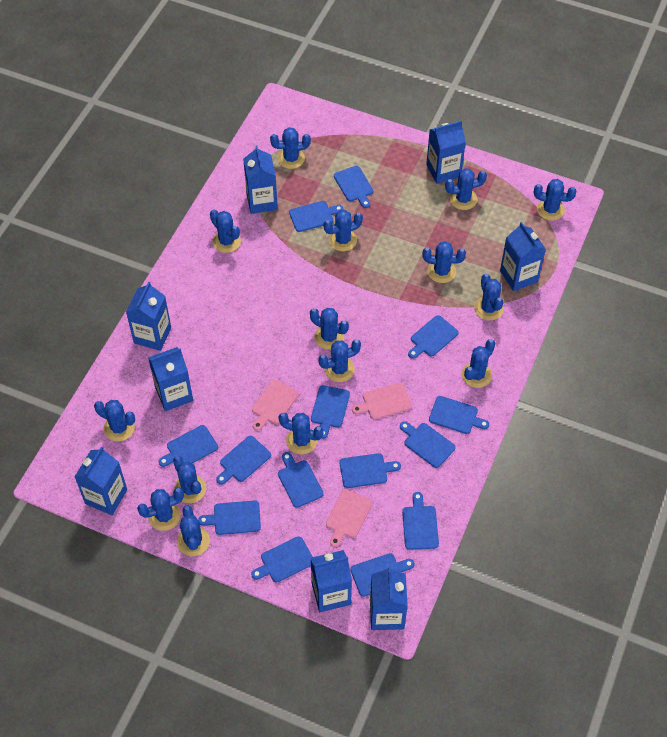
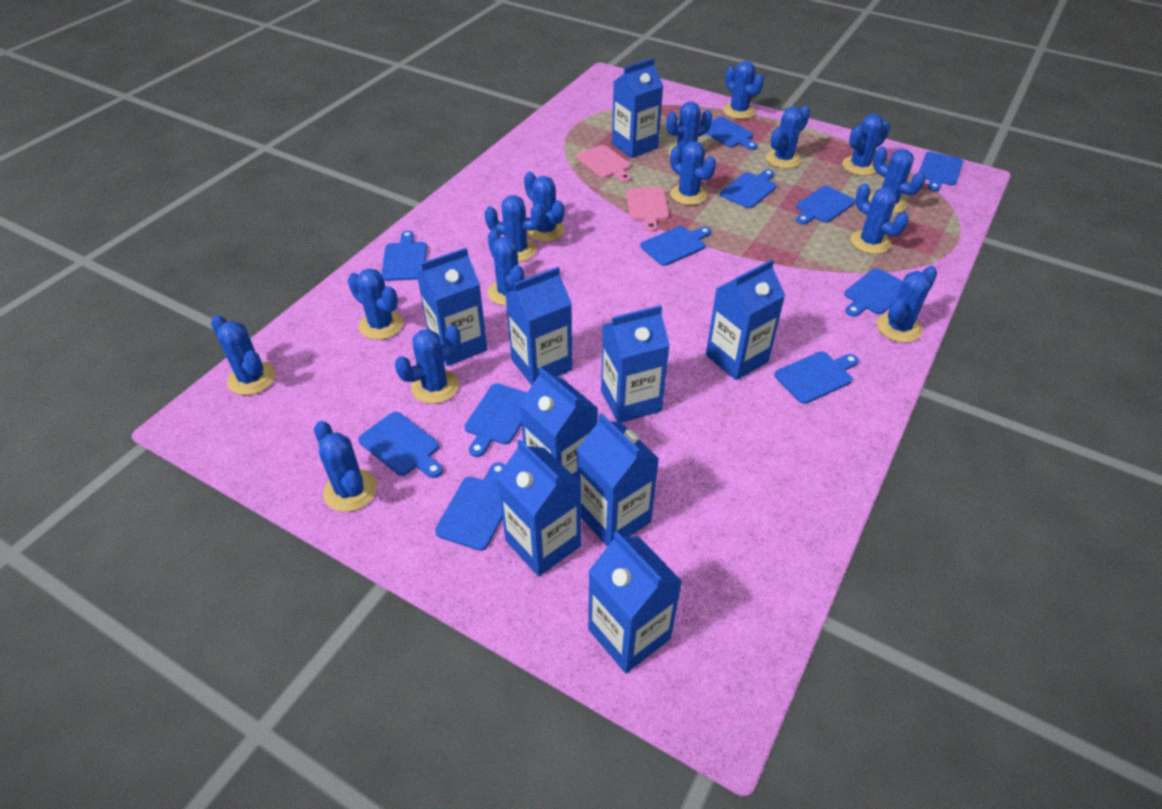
blue carton: [74,447,127,515] [126,282,171,351] [148,347,193,411] [243,145,278,214] [311,550,352,612] [370,566,408,630] [426,121,466,184] [500,222,546,291] = 8 -> [416,248,487,366] [497,440,582,577] [505,267,572,385] [520,367,598,479] [577,413,659,547] [588,531,682,673] [601,305,670,423] [612,58,663,158] [706,259,785,380] = 9
blue cutting board: [159,425,218,467] [198,500,261,535] [216,436,271,485] [251,536,313,583] [278,452,324,508] [289,201,343,232] [311,385,350,439] [334,166,373,208] [339,453,401,488] [350,553,415,597] [400,421,456,468] [402,492,439,550] [408,315,459,359] [429,396,489,434] = 14 -> [358,412,443,478] [381,231,427,281] [435,462,505,551] [465,383,527,457] [640,226,711,266] [705,117,758,150] [720,169,776,208] [774,352,859,404] [796,186,856,225] [844,268,903,317] [919,152,963,191] = 11
pink cutting board: [252,380,299,431] [326,489,372,547] [352,383,412,419] = 3 -> [577,145,631,182] [626,187,669,232] = 2

